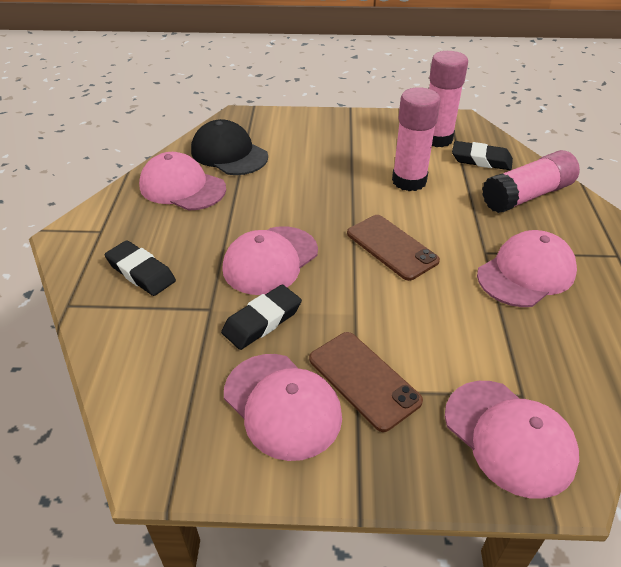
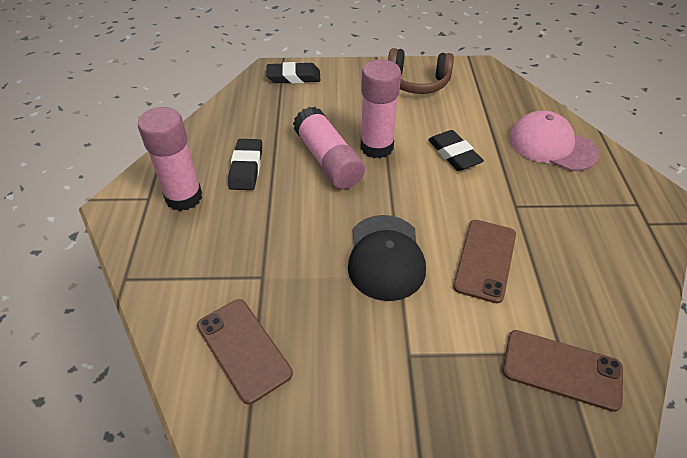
brown headphones: none = 0 -> [388,48,454,94] = 1
brown phone: [309,332,423,432] [347,215,440,281] = 2 -> [197,299,293,404] [453,220,516,304] [503,330,623,412] = 3
pink cap: [139,152,226,211] [222,226,318,295] [224,354,342,461] [445,381,579,499] [477,230,577,307] = 5 -> [509,111,599,171] = 1

